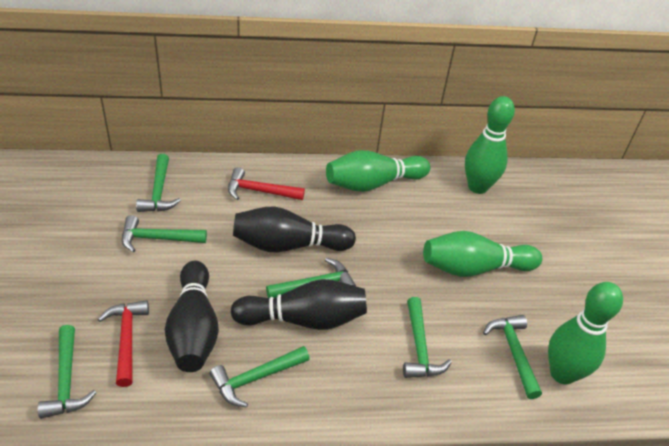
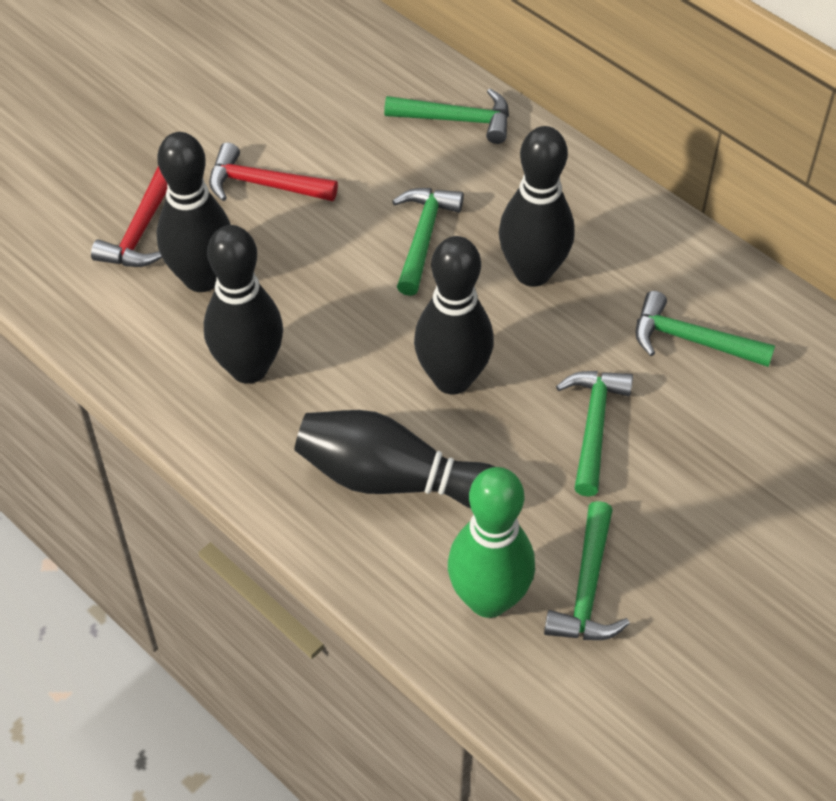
black bowling pin: [165,260,219,372] [231,279,367,330] [233,206,356,252] = 3 -> [157,132,231,292] [204,225,283,384] [294,410,495,509] [414,236,494,395] [499,126,575,287] = 5
green bowling pin: [326,150,430,192] [423,231,542,277] [465,96,515,194] [548,282,623,384] = 4 -> [448,467,535,618] = 1
green hammer: [38,325,97,419] [122,215,207,252] [136,154,181,212] [210,346,309,407] [266,258,356,298] [403,297,452,378] [483,315,542,399] = 7 -> [384,88,509,144] [392,188,464,296] [544,501,630,640] [556,371,633,496] [636,291,775,367] = 5

